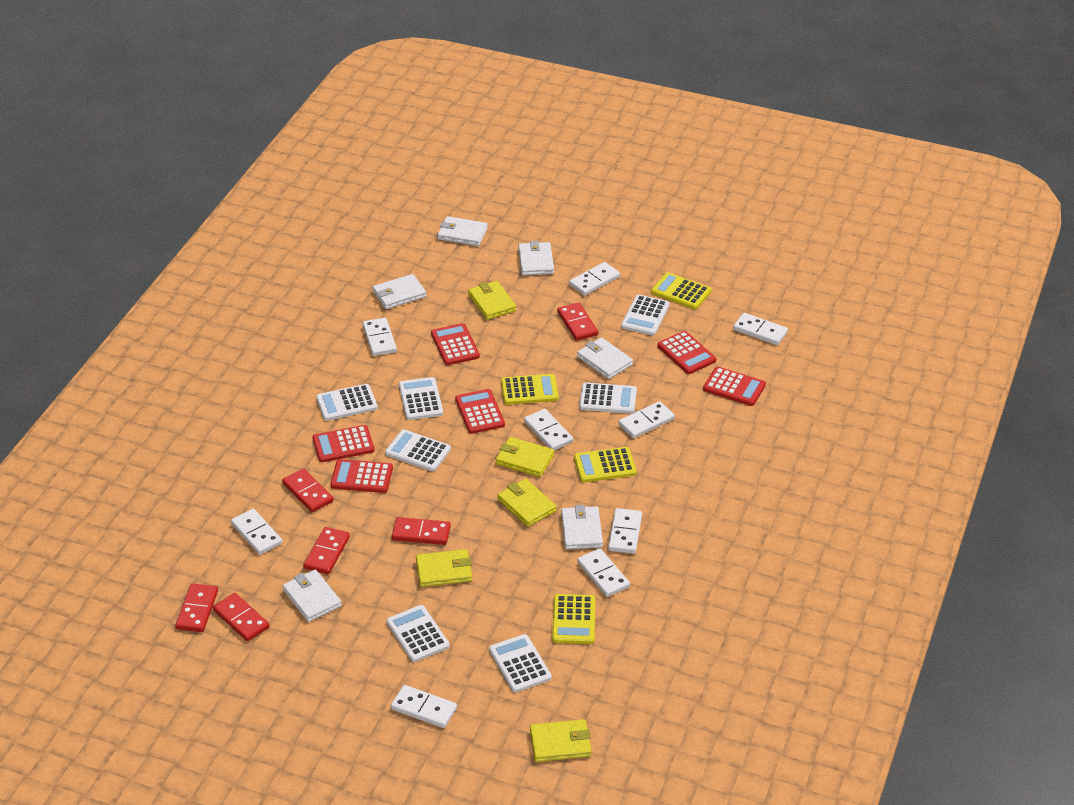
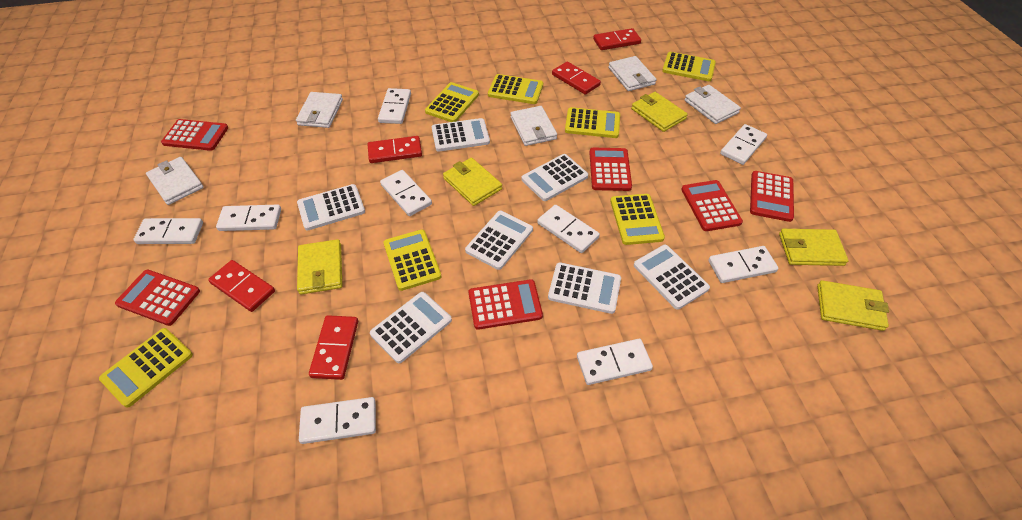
red domino: [175,583,218,632] [213,593,270,641] [282,468,334,512] [303,527,350,575] [392,517,451,545] [557,303,598,341] = 6 -> [208,260,275,312] [309,315,358,380] [368,136,422,163] [552,62,601,95] [593,28,641,50] = 5
white wallet: [282,570,342,622] [373,274,426,309] [437,216,488,246] [518,241,554,276] [561,505,603,549] [577,337,633,379] = 6 -> [146,157,204,205] [296,92,343,128] [511,106,557,146] [608,56,656,91] [684,85,741,124] = 5
yellow calculator: [501,374,559,405] [552,594,595,644] [574,447,637,482] [651,272,711,309] = 4 -> [99,328,193,408] [383,229,442,291] [425,82,479,122] [488,74,543,104] [565,107,620,138] [610,194,665,245] [662,52,716,81] = 7

